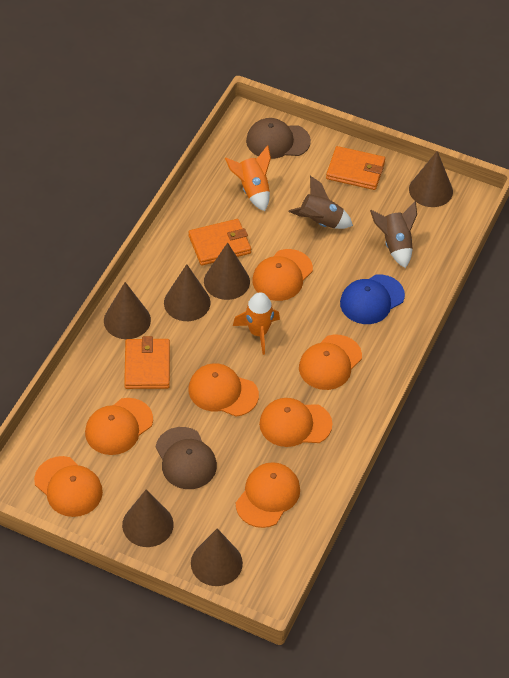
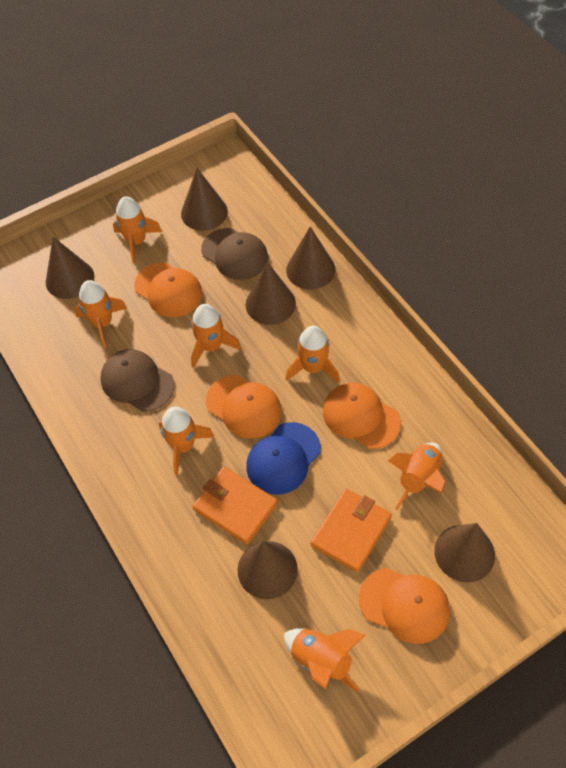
brown rocket: [288,176,353,229] [370,201,417,268] = 2 -> none = 0
orange cap: [34,456,103,517] [85,398,153,455] [188,363,259,417] [236,462,300,528] [252,249,313,301] [259,398,333,447] [299,335,362,390] = 7 -> [134,263,203,317] [206,375,282,438] [323,383,401,449] [359,568,450,644] = 4
orange rocket: [225,145,271,211] [233,292,280,355] = 2 -> [75,280,127,348] [113,196,162,264] [159,407,214,475] [191,304,241,368] [284,628,366,693] [286,326,340,383] [388,443,445,510] = 7
orange wallet: [124,336,170,389] [188,219,251,266] [326,146,385,190] = 3 -> [192,467,278,545] [311,489,392,573] = 2

